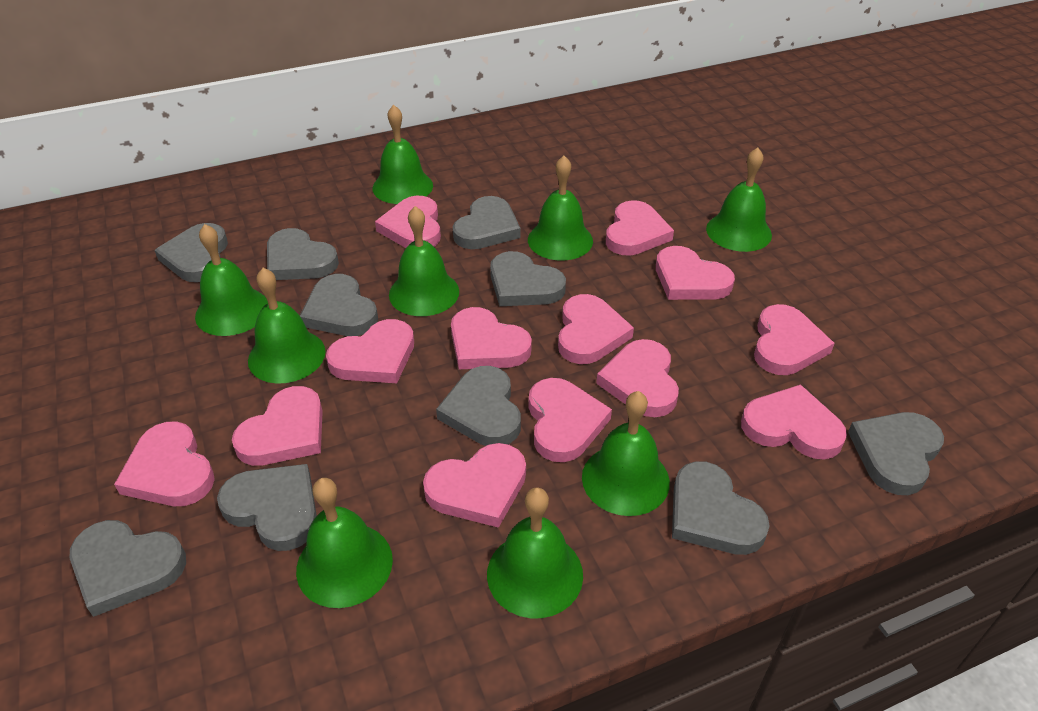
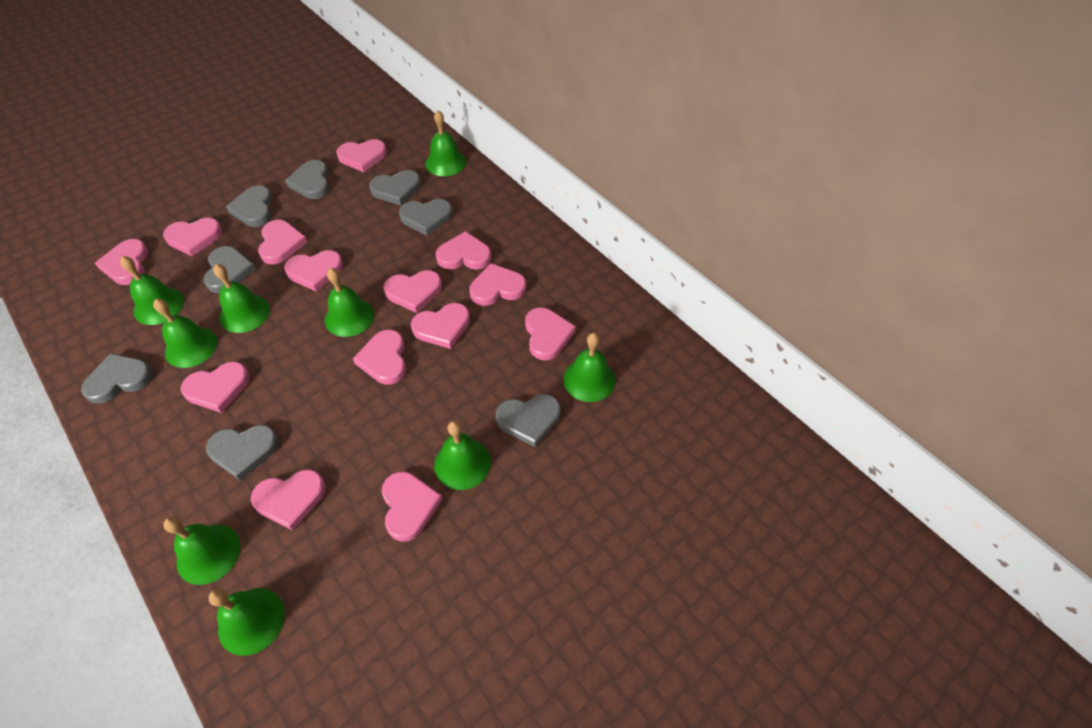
grey heart: [69,520,186,617] [155,223,228,282] [217,464,317,551] [267,228,339,280] [300,274,378,336] [436,366,521,446] [453,196,521,249] [490,251,566,306] [672,461,770,555] [848,412,944,495] = 10 -> [81,353,153,404] [203,246,256,293] [206,425,279,481] [226,186,273,227] [285,160,330,199] [369,170,421,206] [399,199,453,236] [496,394,560,447] = 8
pink heart: [114,421,215,506] [232,386,323,466] [326,319,414,383] [375,196,441,248] [423,443,526,528] [451,307,532,369] [528,378,612,462] [558,294,634,364] [596,339,679,417] [606,200,674,256] [656,246,735,300] [741,385,847,459] [754,304,835,375] = 13 -> [95,239,148,285] [163,218,222,257] [181,362,250,413] [251,469,326,530] [258,220,307,264] [284,250,343,292] [336,139,387,172] [353,330,406,385] [382,471,443,542] [384,270,442,313] [411,303,470,349] [436,231,492,270] [470,263,526,306] [525,307,576,360] = 14

